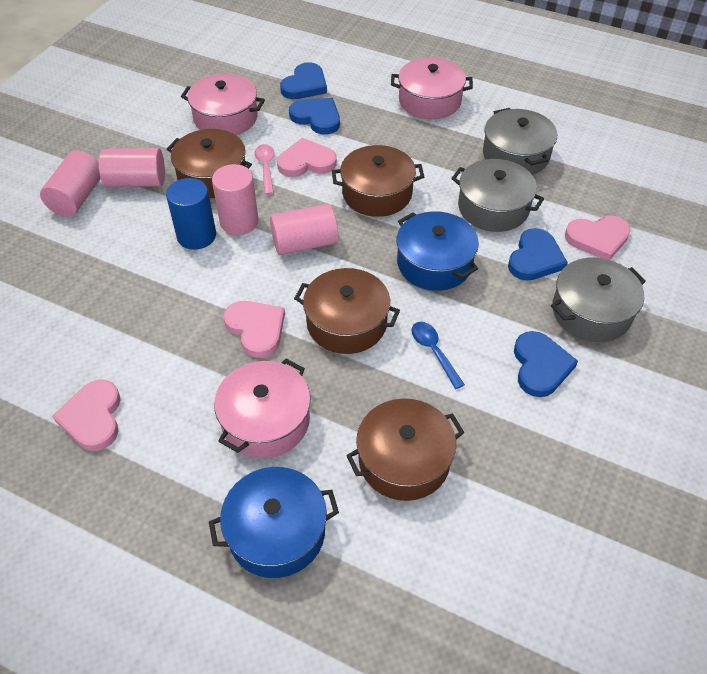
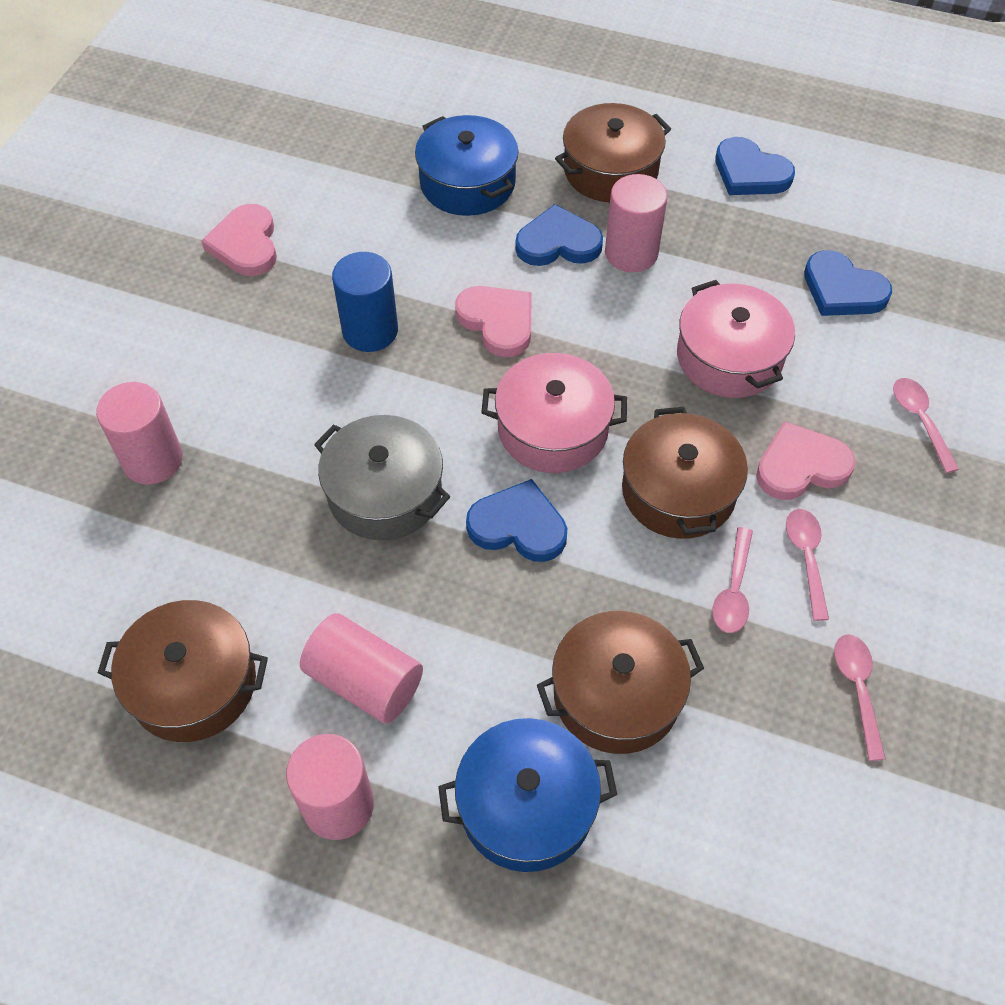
blue spoon: [411,322,465,389] = 1 -> none = 0
grey pot: [451,159,544,232] [483,108,557,175] [551,258,646,342] = 3 -> [314,415,451,541] = 1
pink heart: [52,380,121,451] [224,301,285,358] [277,138,337,177] [565,216,631,260] = 4 -> [201,204,277,276] [455,286,532,357] [756,421,855,500] = 3
pink pot: [181,73,265,135] [214,359,311,458] [391,57,473,119] = 3 -> [481,353,627,473] [677,280,795,398] = 2
pink spoon: [255,144,275,195] = 1 -> [712,527,753,633] [786,509,829,621] [834,634,885,761] [893,378,959,473] = 4

